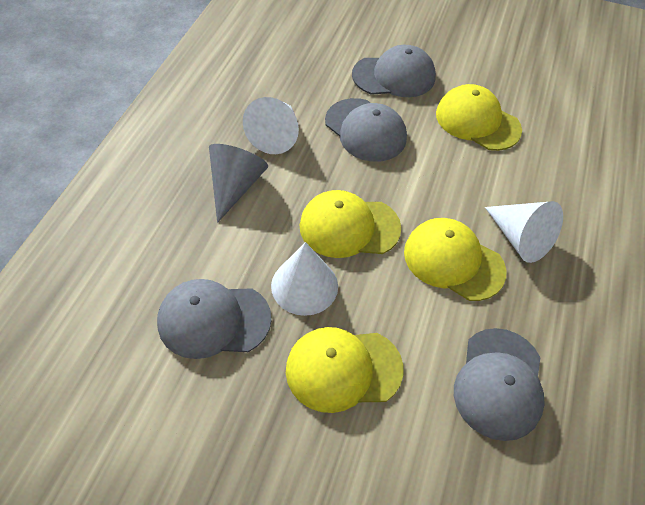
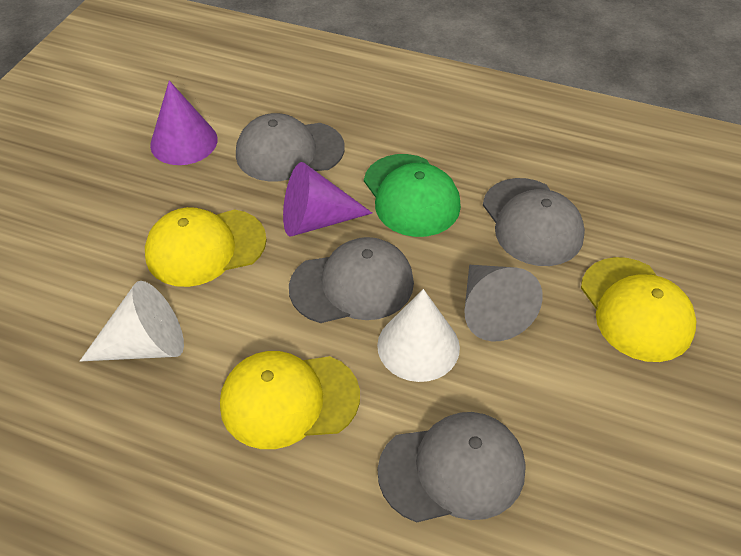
green cap: none = 0 -> [364,154,461,237] = 1
purple cone: none = 0 -> [150,80,218,165] [283,162,373,237] = 2
white cone: [243,97,299,154] [271,242,338,316] [485,201,563,263] = 3 -> [80,281,184,362] [377,289,460,382] = 2
yellow cap: [286,327,404,413] [300,190,401,258] [404,218,506,301] [436,84,522,151] = 4 -> [145,207,267,287] [220,351,360,449] [581,257,696,362] = 3

